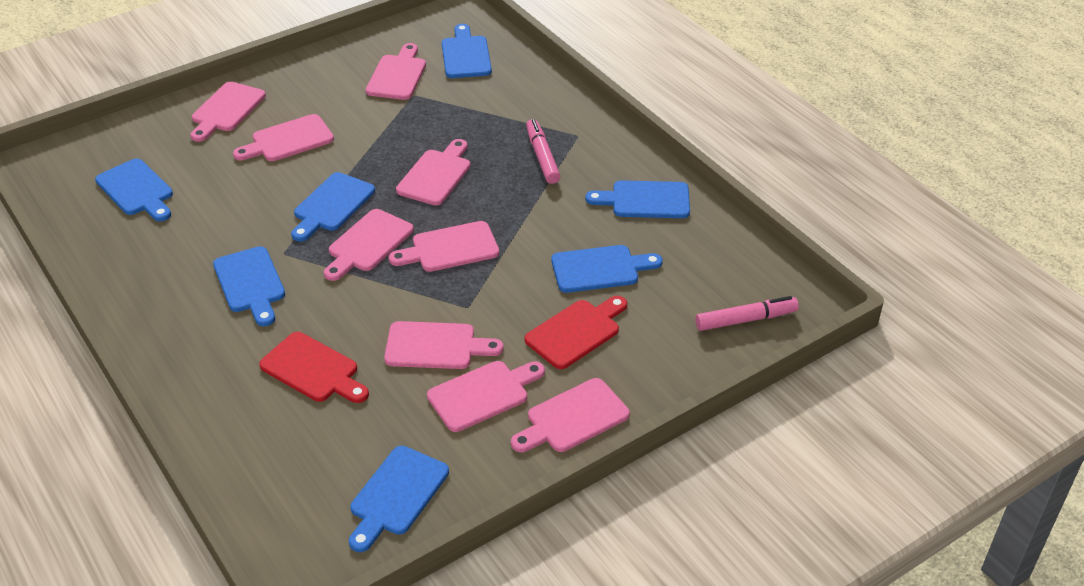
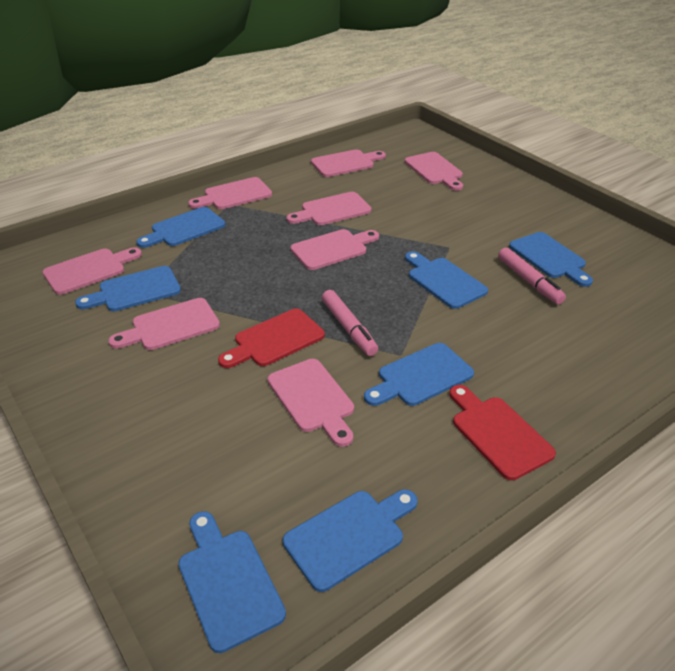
pink cutting board: [191,82,266,142] [233,114,334,161] [324,209,414,281] [366,43,426,100] [384,321,504,369] [389,221,499,272] [396,139,470,205] [427,361,545,432] [511,378,630,452] = 9 -> [43,247,142,295] [109,298,220,350] [188,177,272,209] [268,359,354,447] [286,192,371,225] [290,229,379,270] [311,149,386,177] [405,152,463,191] = 8

